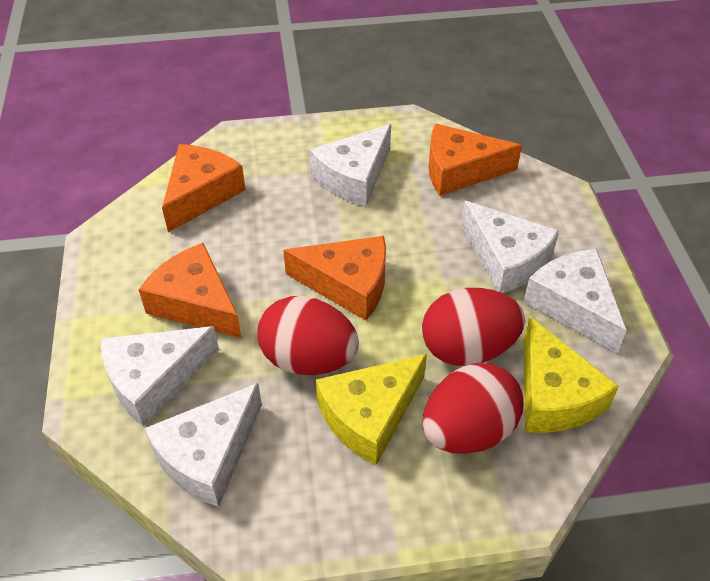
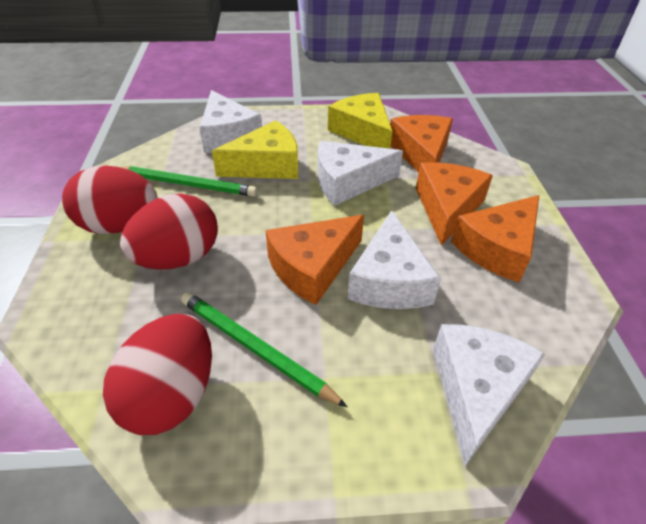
green pencil: none = 0 -> [120,166,257,197] [181,292,347,407] = 2
white cheese: [101,326,219,427] [144,383,262,507] [310,124,391,206] [461,201,559,293] [523,249,627,354] = 5 -> [200,90,262,153] [318,141,403,206] [347,210,441,309] [433,324,545,466] = 4

